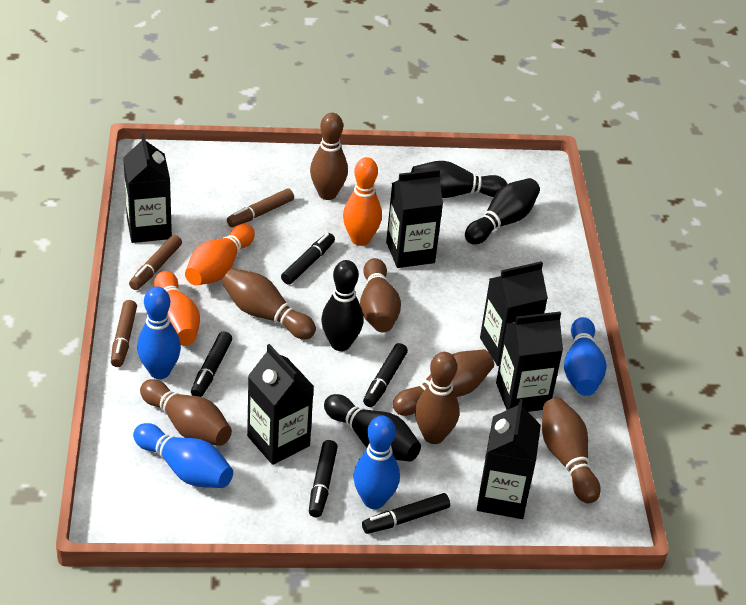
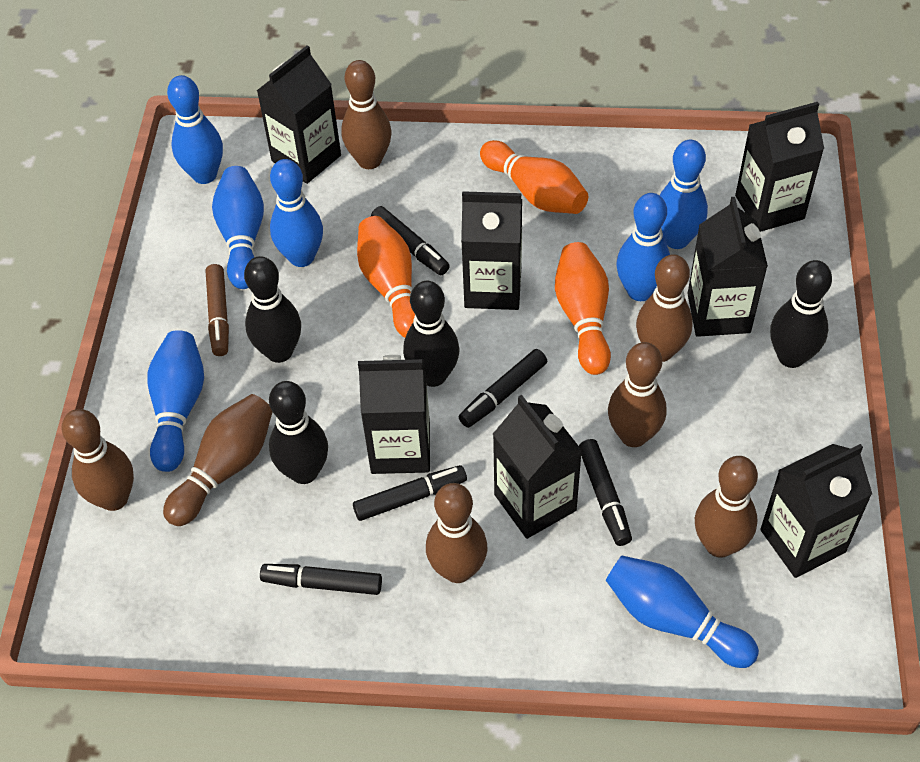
black carton: [123,134,172,243] [247,344,314,465] [386,169,443,268] [477,399,541,519] [480,261,548,366] [496,312,563,412] = 6 -> [257,45,341,184] [358,355,430,474] [461,191,522,310] [493,395,582,539] [687,197,768,337] [735,102,824,232] [760,444,872,578] = 7
blue bowling pin: [133,423,233,488] [137,286,181,379] [353,416,400,509] [564,317,607,396] = 4 -> [147,330,204,472] [167,75,223,184] [212,166,264,289] [270,159,323,267] [606,555,759,668] [616,193,670,301] [659,140,708,249] = 7
brown marker: [111,300,137,367] [129,235,182,290] [227,189,294,227] = 3 -> [206,264,229,356] = 1

